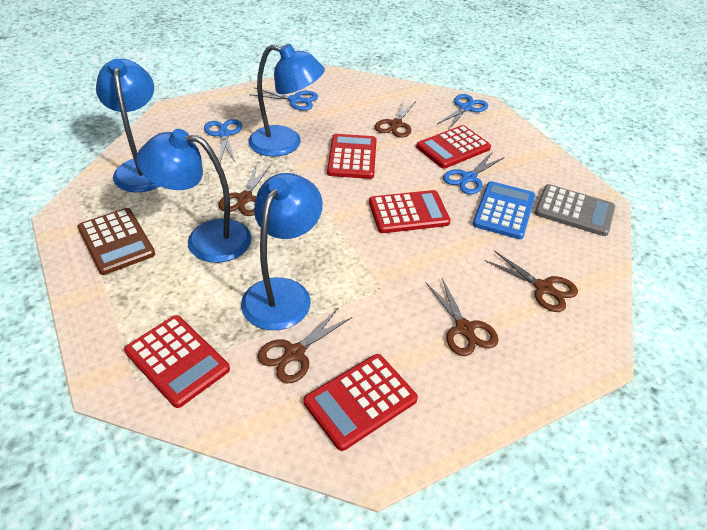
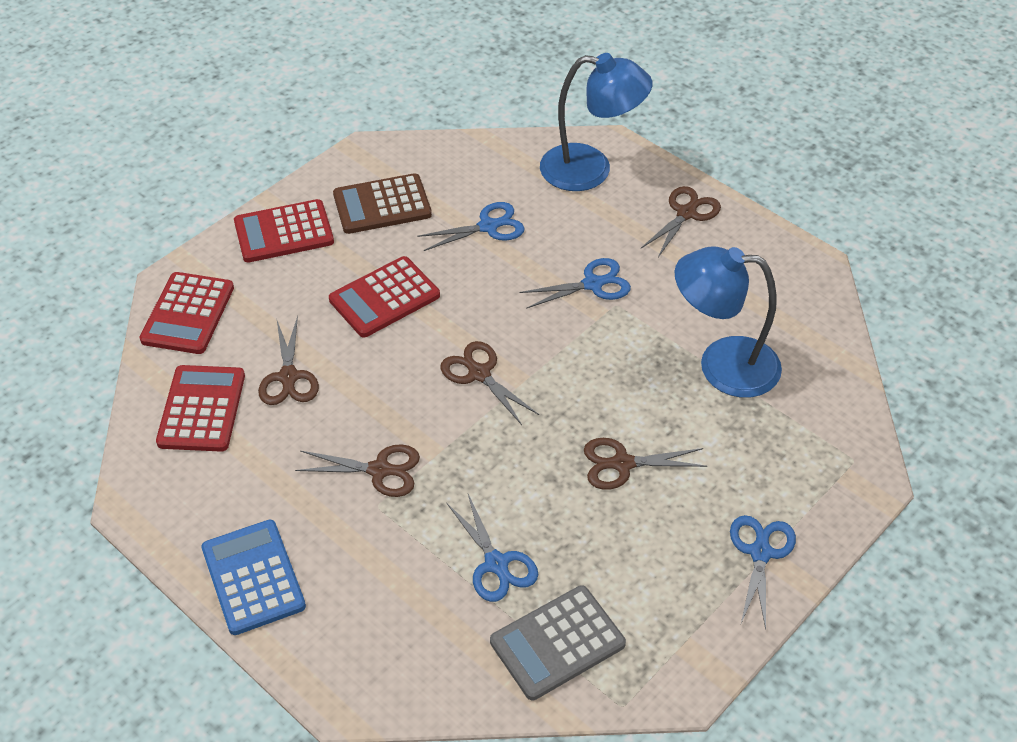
blue lamp: [96,59,160,192] [136,129,252,263] [241,173,323,330] [249,44,325,157] = 4 -> [540,53,653,191] [675,246,782,398] = 2
red calculator: [124,315,230,408] [304,354,418,451] [327,134,377,179] [369,190,451,233] [416,125,491,168] = 5 -> [139,272,234,354] [156,365,245,452] [234,199,334,263] [329,256,440,337] = 4

